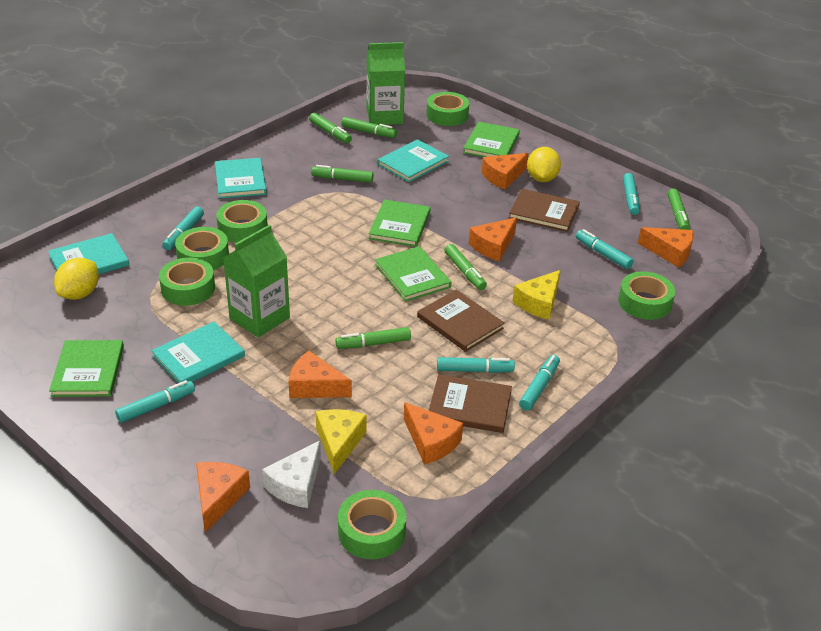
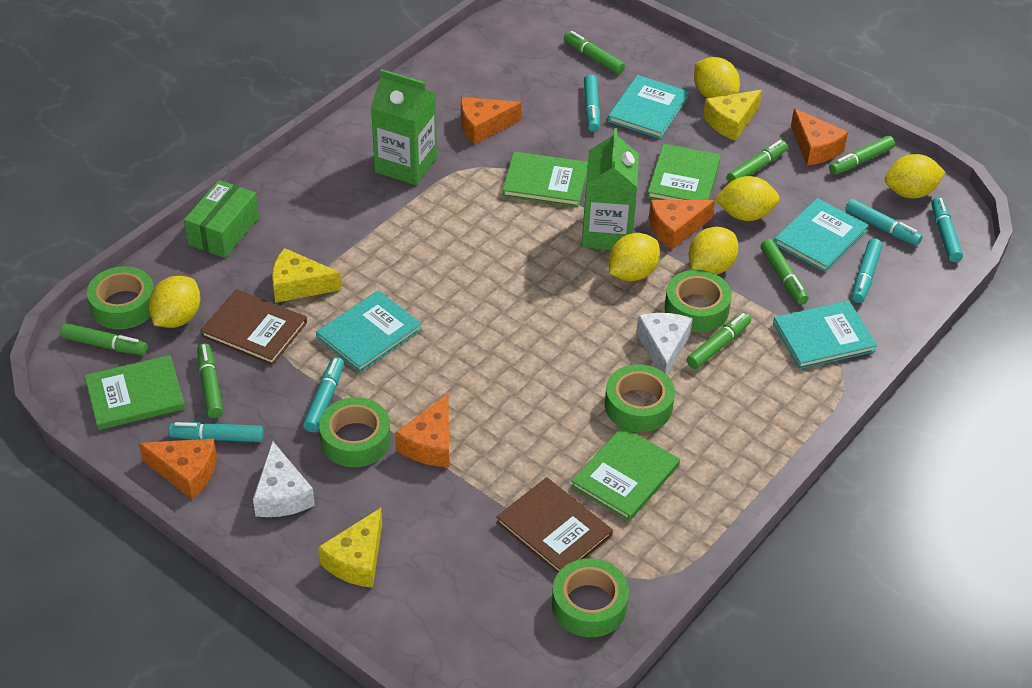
brown book: [417,290,505,352] [428,374,512,433] [509,189,580,232] = 3 -> [200,289,307,365] [496,477,613,574] = 2
green box: none = 0 -> [184,180,259,258] = 1
green marker: [309,113,352,143] [311,165,373,183] [335,327,411,349] [341,117,397,138] [445,244,487,290] [668,189,690,230] = 6 -> [60,323,148,355] [197,343,223,418] [564,31,625,74] [687,312,751,369] [727,140,788,183] [761,239,809,304] [829,136,895,175] = 7
green tape: [159,257,215,306] [175,227,229,270] [216,200,268,243] [338,490,406,559] [426,92,469,126] [618,271,675,320] = 6 -> [87,266,154,330] [319,397,391,467] [552,558,629,637] [605,364,675,432] [665,270,732,332] = 5
orange cheese: [196,462,250,532] [288,351,352,398] [404,402,463,464] [469,217,517,262] [482,153,529,190] [638,227,694,268] = 6 -> [139,439,217,500] [395,394,449,467] [461,97,522,145] [649,200,715,250] [791,109,848,166] = 5
white cheese: [262,441,321,508] = 1 -> [253,441,315,517] [636,313,693,375] = 2
yellow cheese: [316,409,367,474] [512,270,561,320] = 2 -> [272,248,341,303] [318,508,382,588] [703,90,762,141] = 3
yellow lemon: [54,258,99,300] [527,147,561,182] = 2 -> [148,276,200,328] [609,233,660,281] [689,227,739,275] [694,57,740,98] [715,176,780,221] [885,154,945,198] = 6

